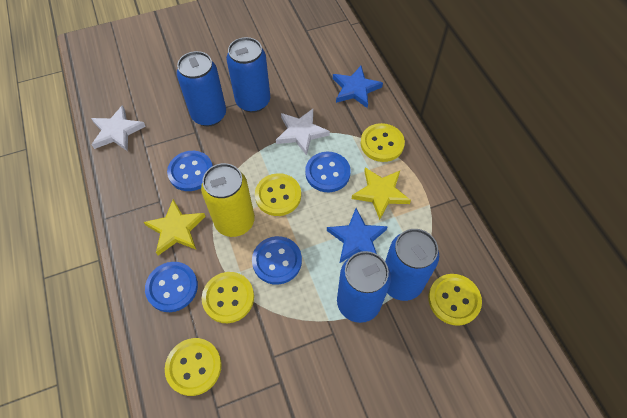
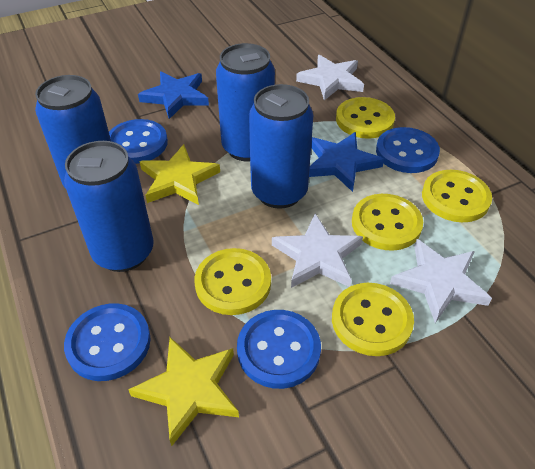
white star: [91,105,146,151] [276,109,330,156] = 2 -> [272,214,363,288] [296,55,364,100] [390,239,492,323] = 3
yellow can: [201,163,255,237] = 1 -> none = 0

